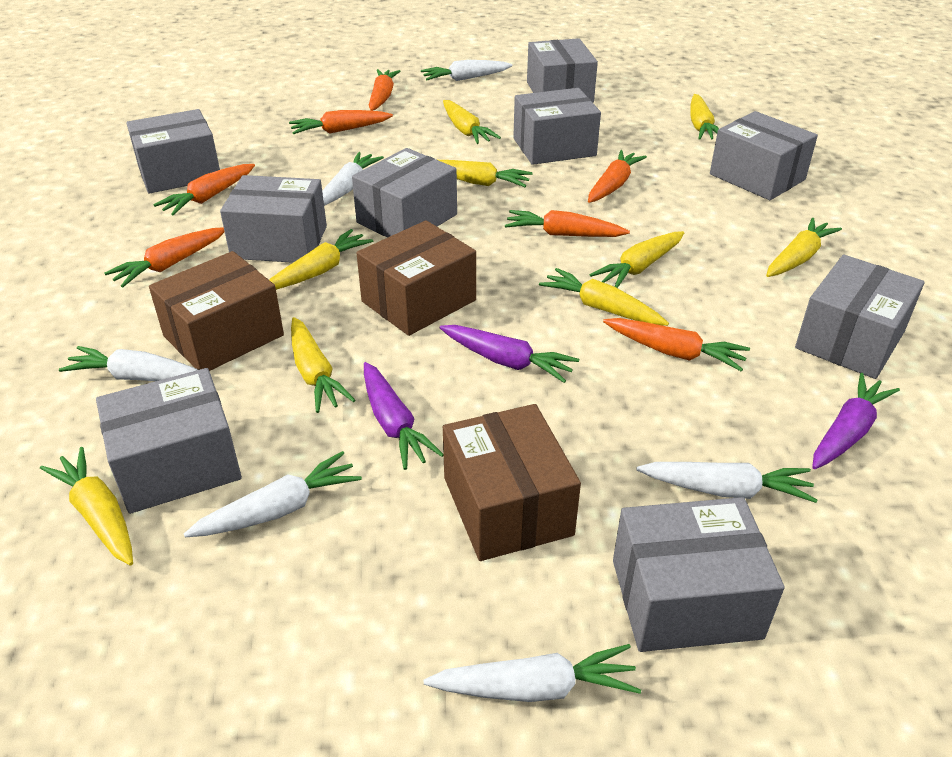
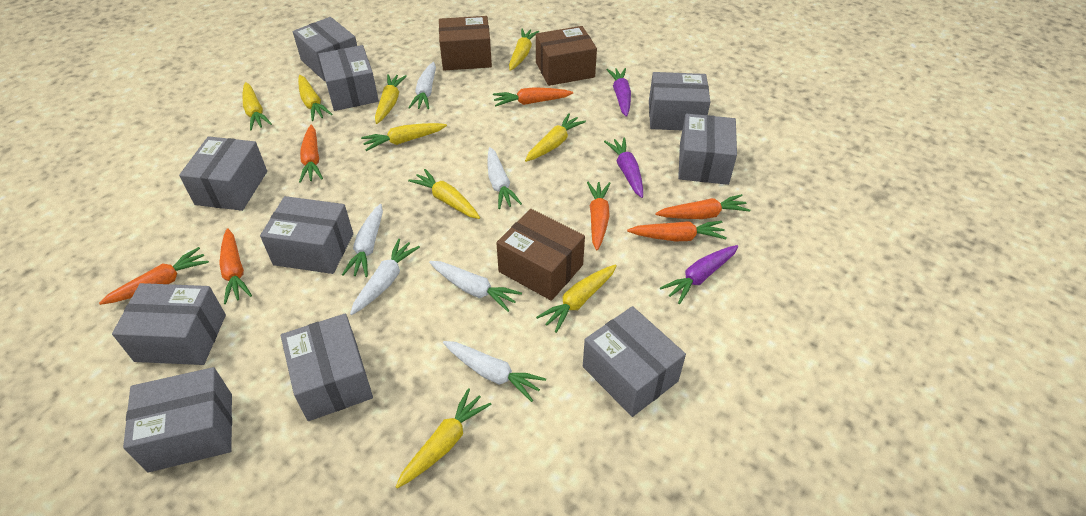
grey box: [96,368,242,514] [126,109,220,194] [220,175,327,263] [352,148,457,238] [513,88,601,165] [527,38,598,103] [613,497,785,652] [710,111,818,200] [795,255,925,379] = 9 -> [112,283,226,365] [123,367,232,473] [179,136,267,211] [260,196,353,274] [281,314,373,421] [293,17,357,81] [318,45,379,111] [583,306,686,417] [649,72,710,130] [678,114,737,185] = 10

